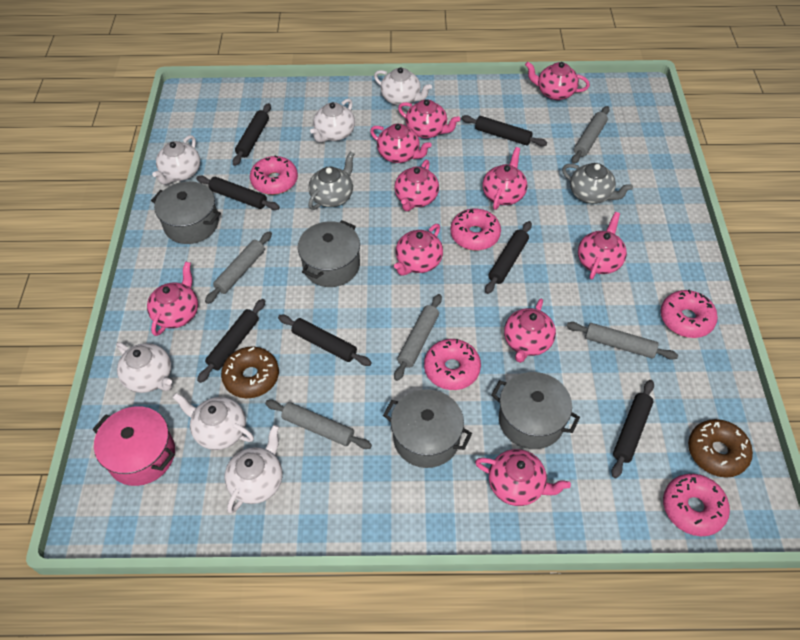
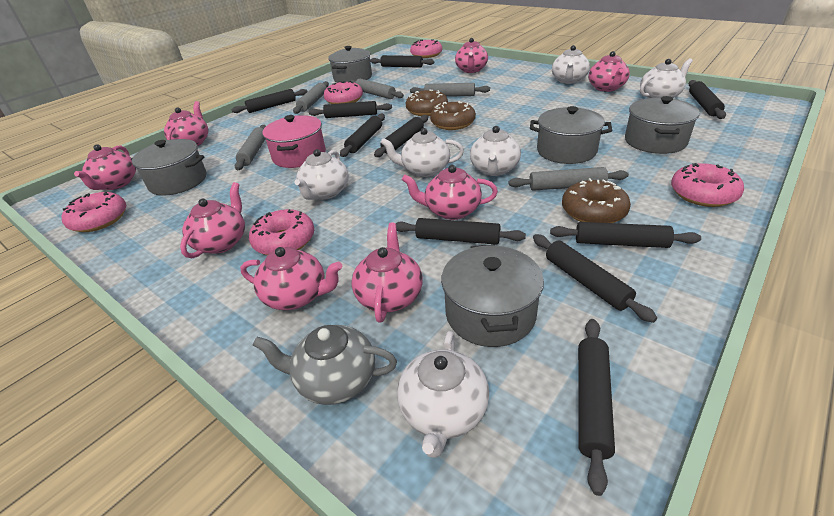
black rolling pin: [196,176,280,210] [197,299,265,383] [233,103,271,166] [278,315,372,366] [461,115,547,146] [485,221,532,294] [611,380,654,478] = 7 -> [231,89,307,113] [309,101,392,118] [340,114,385,157] [370,55,434,68] [374,115,428,157] [396,218,526,245] [533,234,657,323] [550,222,701,248] [578,319,615,496] [689,80,726,119] = 10
brown donut: [221,347,279,398] [688,419,753,478] = 2 -> [406,89,448,116] [430,101,476,130] [562,178,631,223] = 3
grey pot: [151,181,221,244] [298,220,360,287] [383,389,472,468] [491,372,580,449] = 4 -> [131,139,206,196] [328,46,372,83] [441,244,544,347] [530,106,612,164] [625,96,700,154] = 5
grey teapot: [308,152,354,210] [562,163,633,204] = 2 -> [253,325,397,405] = 1
pink teapot: [147,262,198,336] [370,124,432,163] [394,224,443,276] [395,160,439,211] [398,100,460,138] [475,449,571,506] [483,147,527,210] [504,298,556,363] [525,62,590,100] [578,212,627,279] = 10 -> [74,144,136,190] [164,101,208,146] [180,182,245,258] [240,247,342,310] [351,223,423,323] [402,165,498,220] [455,38,488,73] [588,51,630,92] = 8

